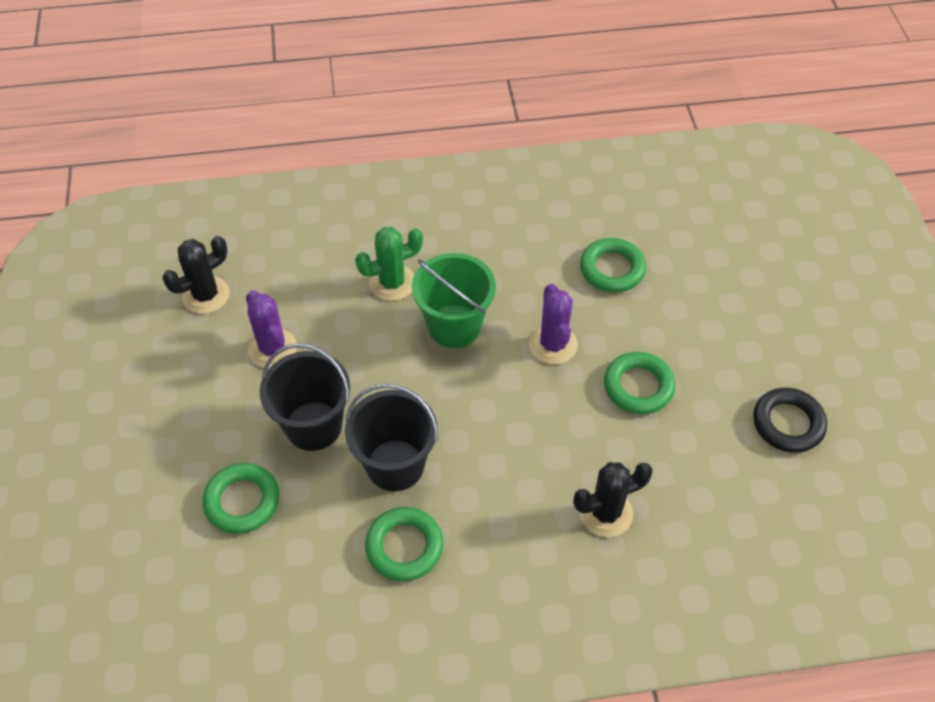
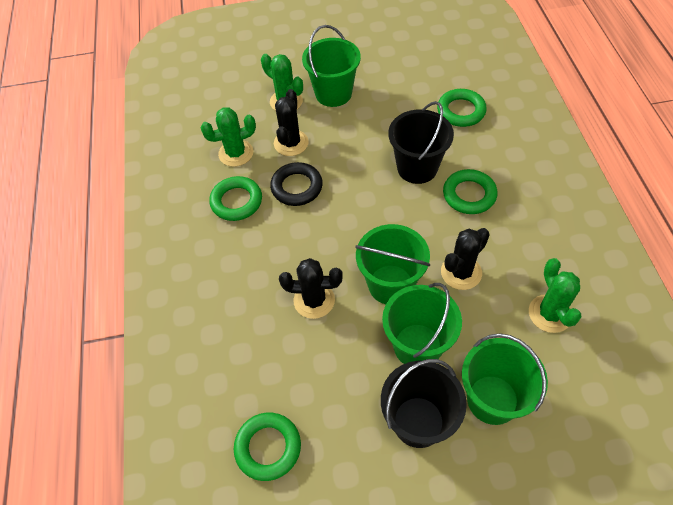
black cactus: [162,236,230,314] [573,462,653,537] = 2 -> [274,89,309,156] [279,258,343,319] [441,228,490,290] = 3
green bucket: [412,253,496,348] = 1 -> [302,25,361,107] [355,224,431,304] [382,283,462,364] [462,333,548,425] = 4
green cactus: [355,227,423,301] = 1 -> [201,107,256,167] [261,54,303,111] [529,258,582,333] = 3
purple cactus: [246,290,297,368] [529,284,578,364] = 2 -> none = 0

